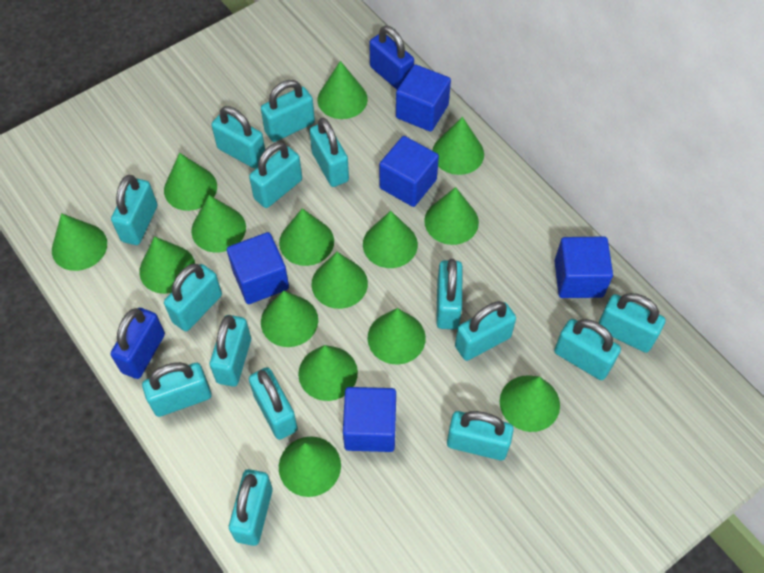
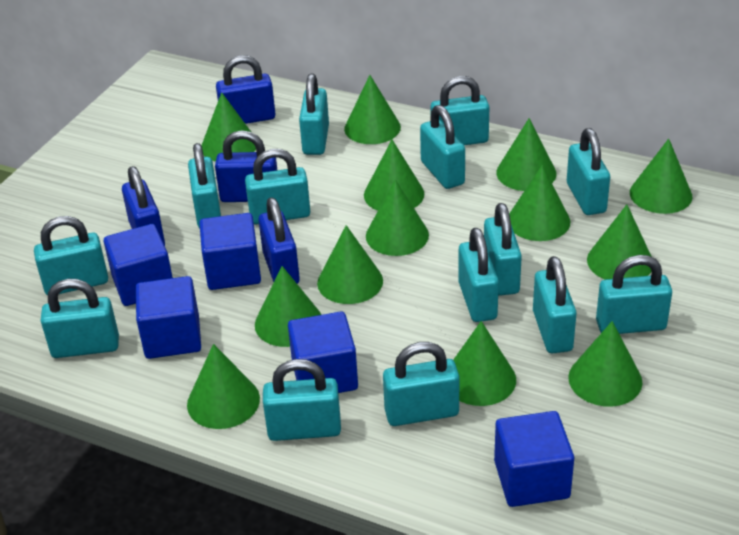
blue padlock: [111,308,165,379] [369,25,414,90] = 2 -> [122,166,165,246] [215,130,277,202] [216,55,275,124] [259,197,300,284] = 4
green cone: [52,213,107,271] [139,236,195,294] [164,153,217,211] [191,195,246,253] [261,291,318,347] [279,208,334,266] [279,436,341,497] [298,345,358,401] [311,252,368,309] [317,61,368,119] [363,211,418,268] [367,308,426,365] [424,187,479,245] [432,117,484,175] [500,376,560,432] = 15 -> [187,344,260,429] [201,92,256,162] [255,266,321,347] [317,225,383,304] [344,75,401,144] [364,140,424,211] [366,180,429,256] [453,321,516,406] [496,118,557,191] [509,165,570,241] [568,321,643,407] [587,205,652,280] [630,139,692,214] = 13
turquoise padlock: [111,175,157,245] [142,362,212,417] [164,264,222,331] [210,315,251,387] [211,106,265,169] [229,469,273,546] [249,142,302,208] [249,367,298,440] [261,80,315,142] [309,118,349,187] [436,259,462,329] [447,411,514,460] [455,301,516,361] [554,319,621,380] [598,293,666,353] = 15 -> [34,216,108,296] [41,279,119,358] [188,143,221,228] [245,149,310,224] [263,359,341,441] [299,74,329,155] [383,342,459,426] [420,105,465,189] [430,76,489,145] [458,228,499,322] [484,203,522,296] [533,256,577,353] [567,128,610,215] [596,255,672,334] = 14

